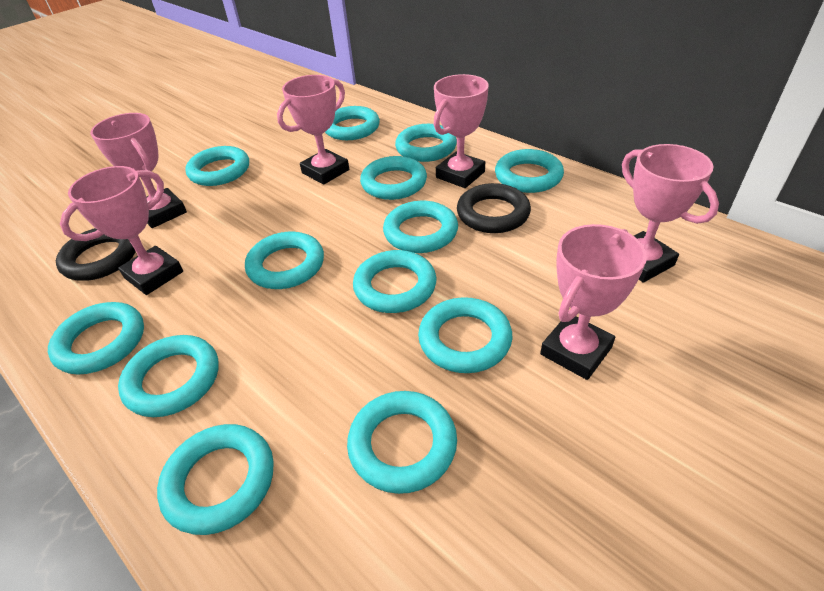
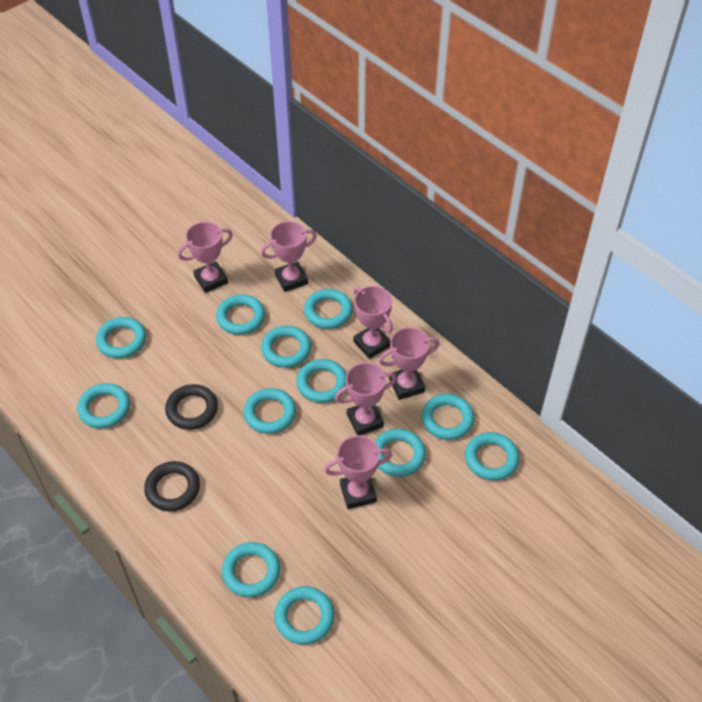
turquoise ring: [48,302,144,375] [118,335,218,417] [157,424,274,535] [185,146,249,186] [245,232,324,289] [325,106,380,140] [347,391,457,494] [353,250,436,313] [360,156,427,200] [383,201,458,253] [395,124,457,162] [418,297,512,373] [495,149,564,193] = 13 -> [77,383,130,428] [96,317,146,359] [216,294,265,335] [222,542,280,597] [243,388,296,434] [261,326,311,368] [274,586,334,645] [296,359,346,403] [304,289,353,329] [375,429,426,477] [422,394,474,440] [465,432,519,481] = 12

